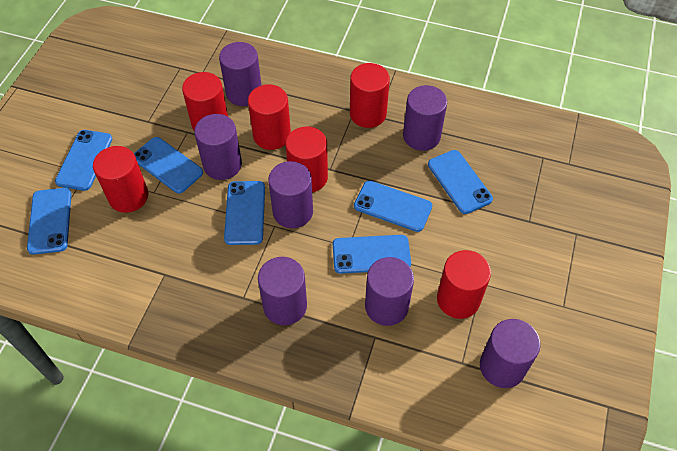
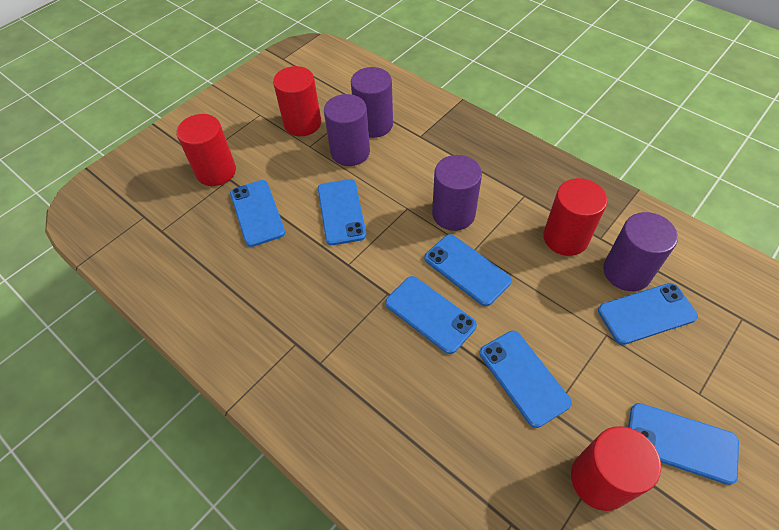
purple cylinder: [194,114,242,180] [219,42,262,106] [258,257,307,325] [268,161,313,228] [365,257,414,326] [403,85,447,151] [480,319,541,388] = 7 -> [324,94,370,166] [351,67,393,138] [432,155,482,231] [603,212,678,291] = 4
red cylinder: [93,146,149,213] [182,72,228,130] [248,85,291,150] [285,127,328,192] [350,63,390,128] [437,250,491,319] = 6 -> [177,114,236,186] [273,66,321,136] [543,178,608,256] [571,426,661,511] = 4

